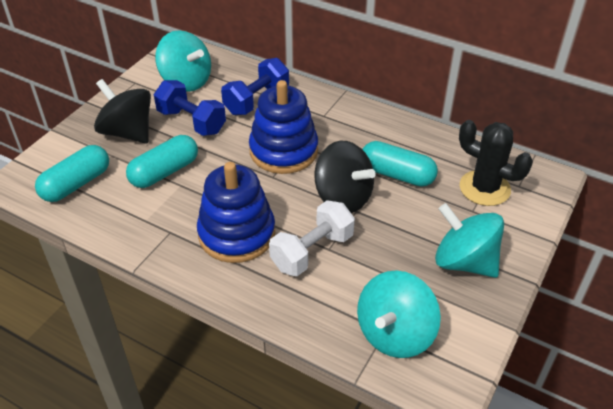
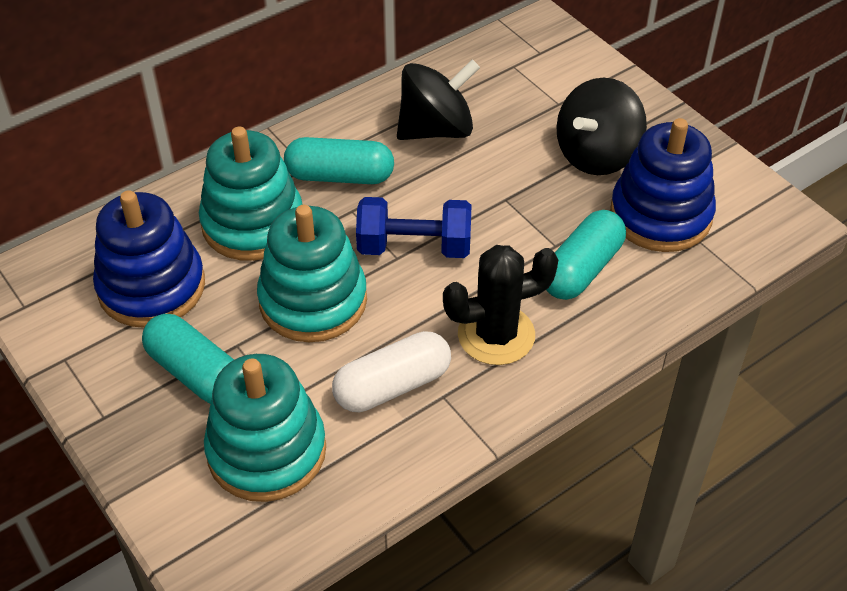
blue dumbbell: [154,80,226,136] [221,58,289,115] = 2 -> [356,197,471,258] = 1
turquoise spinning top: [155,30,211,92] [357,270,441,358] [435,203,504,278] = 3 -> none = 0
turquoise stacking toy: none = 0 -> [199,127,303,261] [204,354,326,502] [257,205,367,342] = 3
white capsule: none = 0 -> [332,331,451,412] = 1
white dumbbell: [269,200,355,276] = 1 -> none = 0

